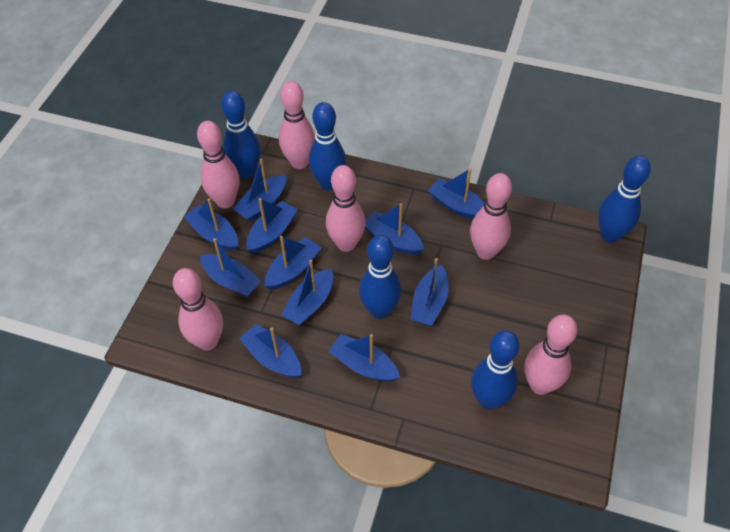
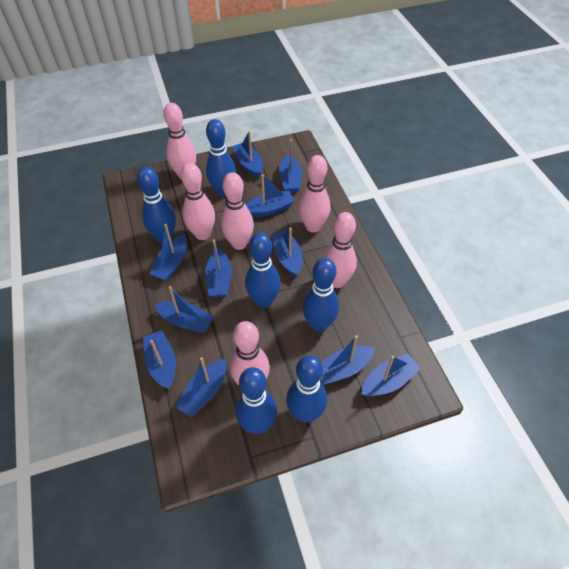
blue bowling pin: [221,90,261,179] [309,102,346,190] [359,235,401,319] [471,330,520,410] [598,155,651,243] = 5 -> [137,166,176,243] [206,119,236,197] [235,367,277,434] [245,233,281,308] [286,355,327,423] [302,258,339,332] = 6

